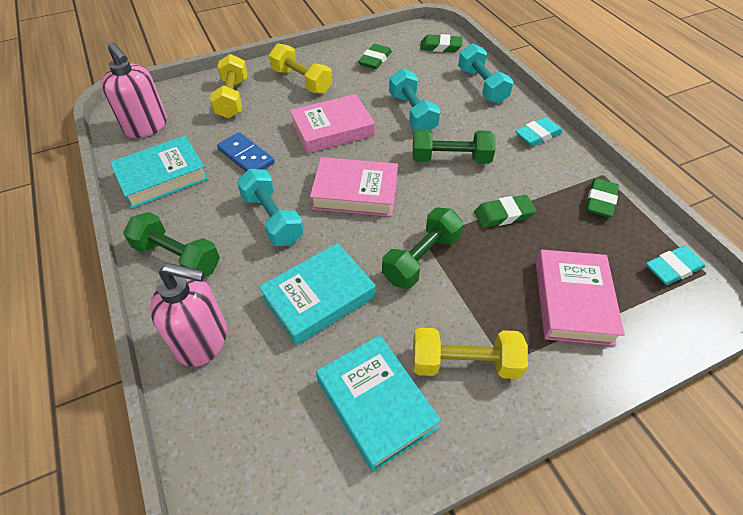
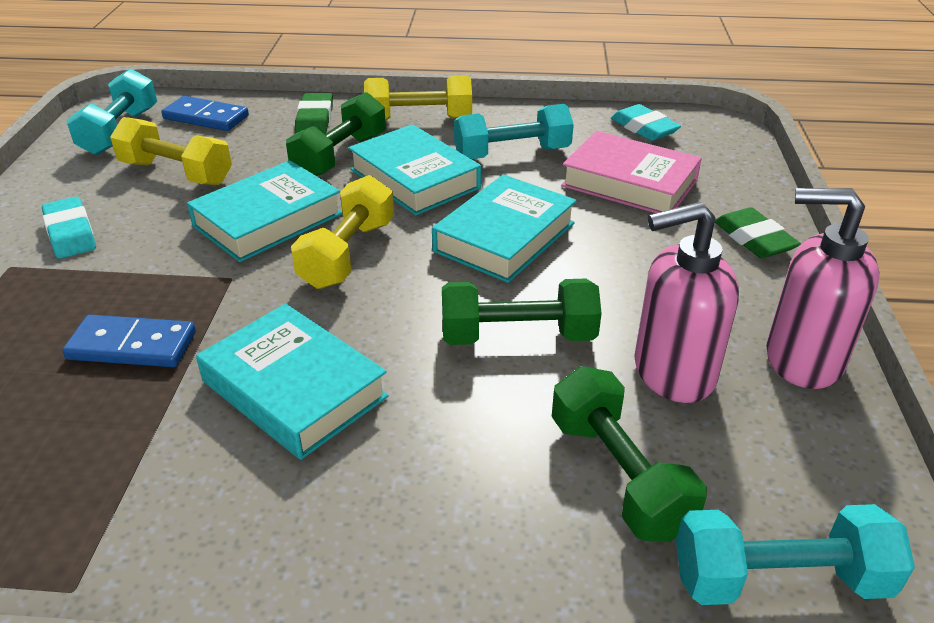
blue domino: [217,132,274,171] = 1 -> [62,315,196,367] [162,96,249,131] = 2
green eraser: [358,44,392,69] [420,34,463,52] [474,195,537,228] [586,178,619,217] = 4 -> [295,93,333,135] [715,207,801,258] = 2
pink book: [290,94,375,154] [310,157,398,217] [536,250,625,346] = 3 -> [561,131,702,213] = 1
turquoise book: [110,136,208,209] [259,243,375,346] [316,335,441,472] = 3 -> [187,160,342,262] [196,304,389,460] [348,124,481,215] [432,174,577,283] = 4

